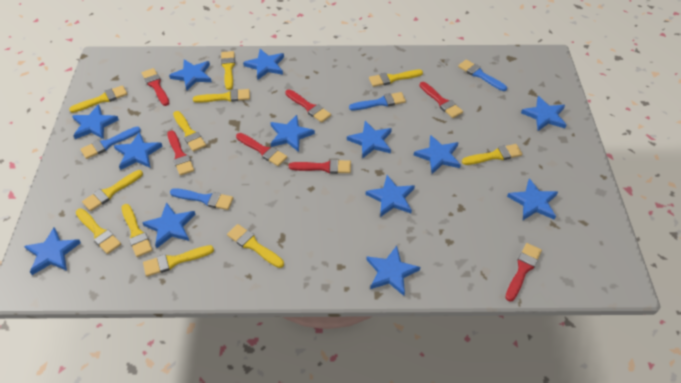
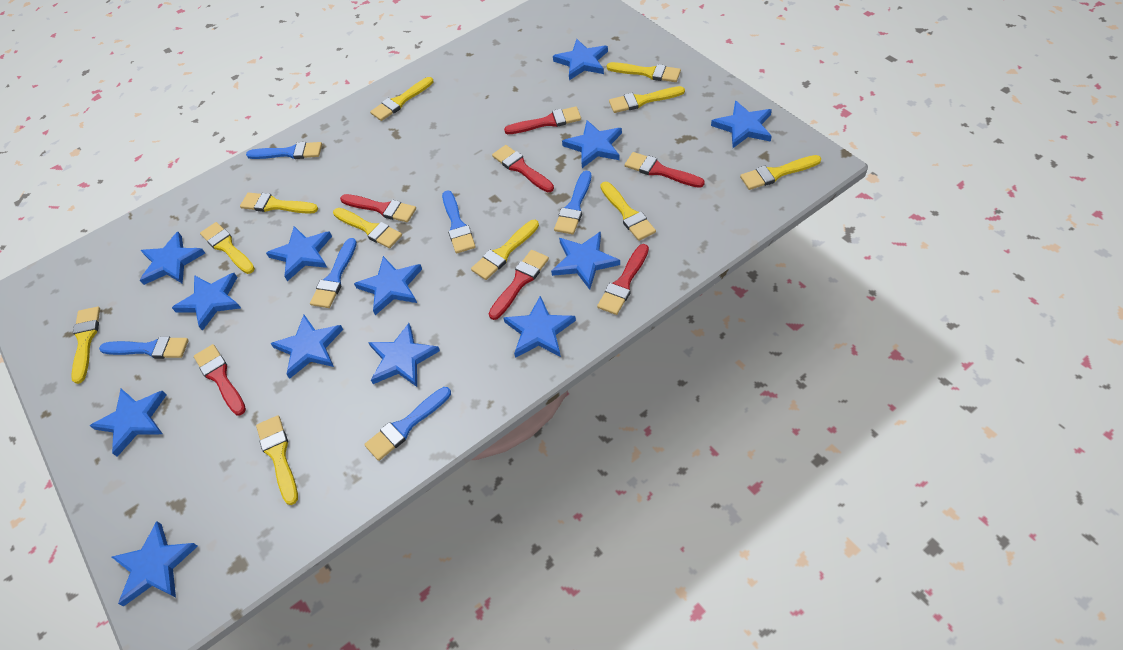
blue brush: [80,127,141,159] [170,188,233,210] [349,92,406,110] [458,59,507,91] = 4 -> [99,336,189,359] [246,142,322,159] [310,238,357,308] [364,387,451,461] [442,190,476,253] [554,171,591,234] = 6

